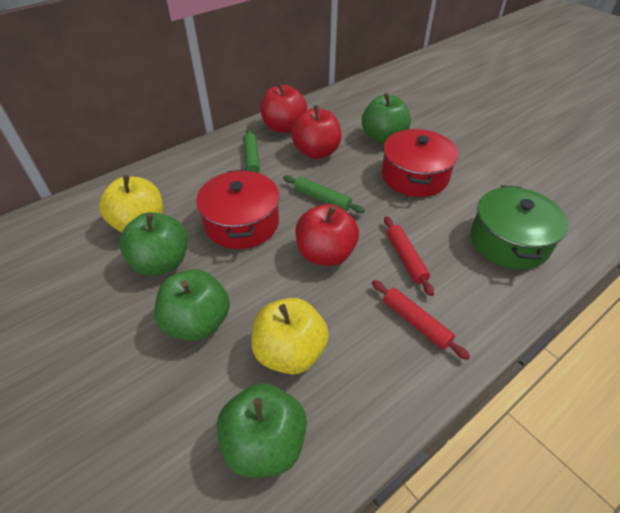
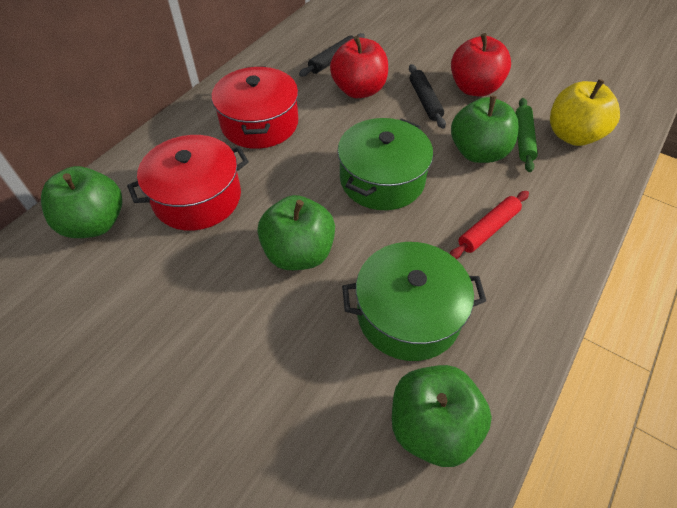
black rolling pin: none = 0 -> [299,33,365,77] [409,64,446,129] = 2
green pot: [471,185,568,270] = 1 -> [338,118,433,210] [342,242,486,361] = 2
green rolling pin: [243,129,260,173] [283,175,365,213] = 2 -> [516,98,538,172] = 1
red apple: [261,82,307,133] [291,105,341,159] [295,204,359,266] = 3 -> [330,36,388,98] [451,33,511,97] = 2
red rolling pin: [372,280,470,360] [384,216,434,296] = 2 -> [450,191,529,259] = 1
yellow apple: [99,175,163,232] [251,298,329,375] = 2 -> [550,79,620,146] = 1

